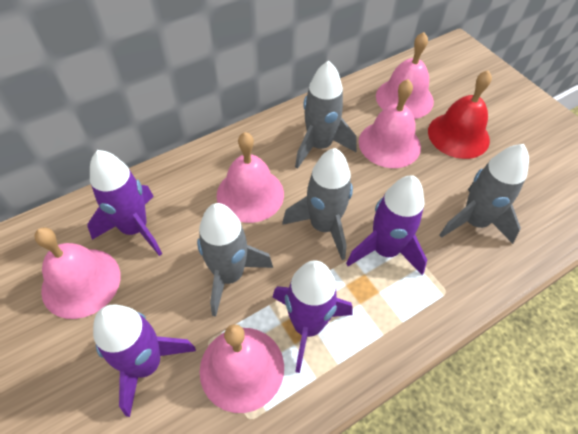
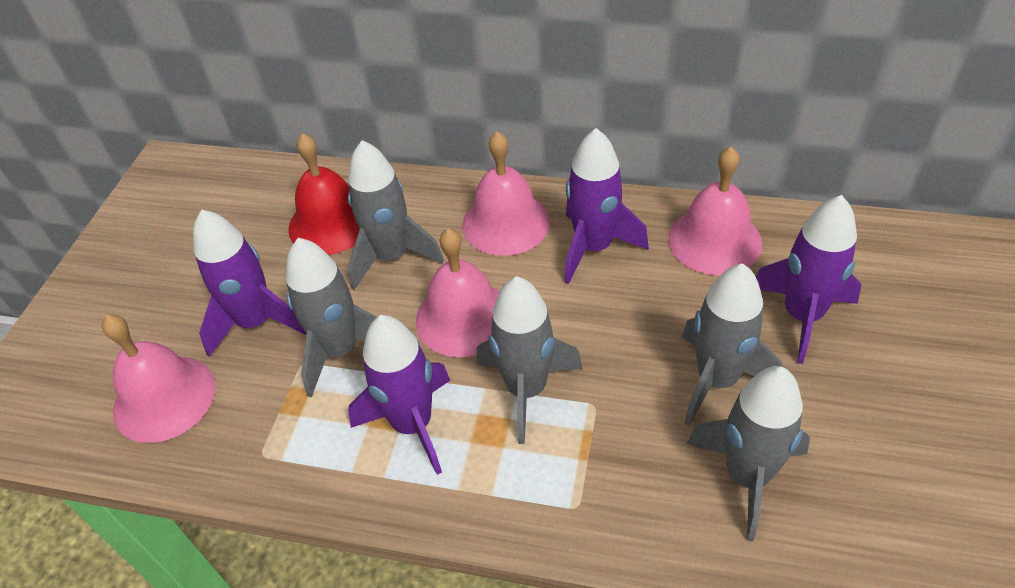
grey rocket: [197,203,273,317] [282,148,353,260] [295,61,357,169] [439,144,529,244] = 4 -> [286,238,377,398] [348,140,444,290] [476,276,583,444] [682,263,783,426] [686,366,810,541] = 5
pink bell: [35,227,121,319] [200,324,284,413] [217,132,284,223] [359,79,421,168] [376,32,434,119] = 5 -> [102,315,216,443] [416,228,500,357] [462,132,550,256] [668,147,762,275] = 4

